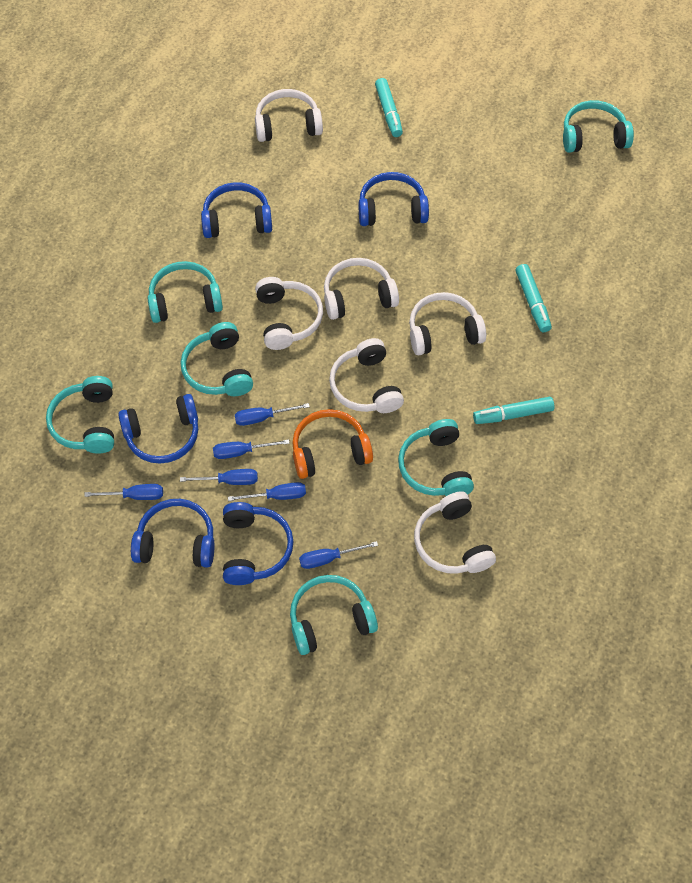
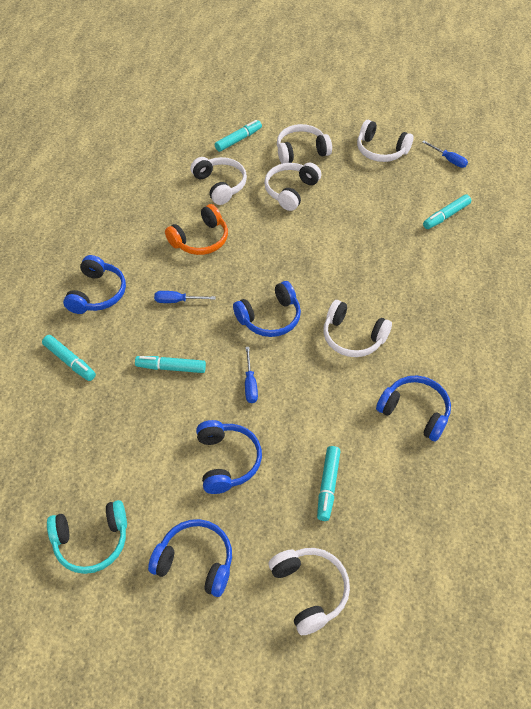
blue screwdriver: [84,484,163,500] [180,469,258,485] [213,439,290,459] [228,482,306,501] [235,403,310,426] [299,541,378,569] = 6 -> [154,291,216,303] [245,347,258,403] [423,141,468,168] = 3
turquoise headphones: [46,376,114,454] [147,261,223,323] [181,322,253,396] [290,575,378,655] [398,419,474,496] [563,100,634,153] = 6 -> [47,500,127,574] = 1
turquoise marker: [375,78,403,137] [473,397,555,424] [516,264,552,332] = 3 -> [42,335,96,381] [135,356,206,373] [215,120,262,152] [317,446,341,521] [423,194,471,229] = 5

